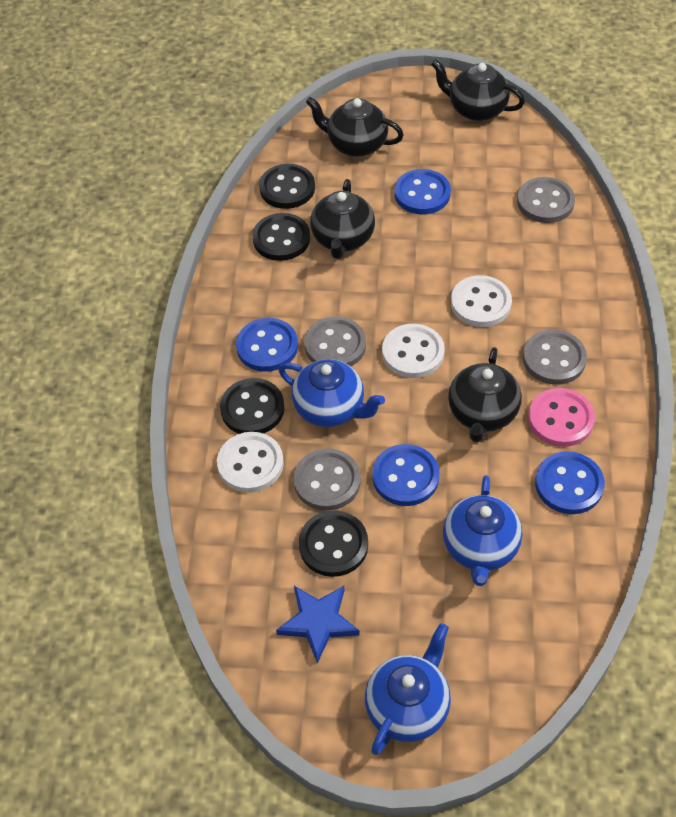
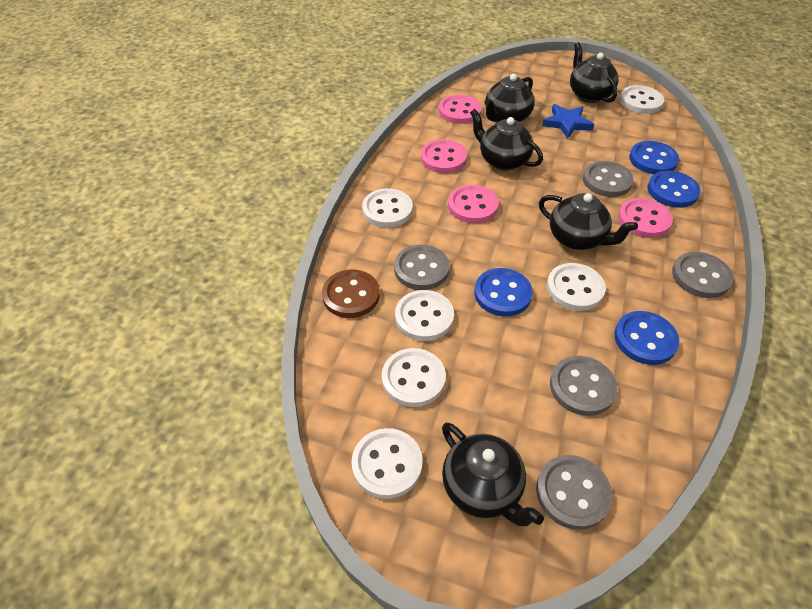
black button: [220,378,285,434] [252,213,310,261] [259,164,315,209] [299,510,368,577] = 4 -> none = 0
black teapot: [306,97,404,157] [310,179,375,259] [431,59,525,121] [448,347,522,443] = 4 -> [442,422,544,526] [470,109,543,171] [484,74,535,122] [539,193,638,250] [570,42,619,103] = 5
blue teapot: [279,359,385,427] [365,623,451,755] [443,475,523,586] = 3 -> none = 0
brown button: none = 0 -> [322,269,380,318] = 1
grey button: [293,449,361,511] [304,316,366,366] [517,177,575,223] [523,330,587,385] = 4 -> [394,245,449,290] [536,455,612,530] [550,356,617,416] [583,161,634,197] [672,252,733,298] = 5
pink button: [528,388,595,447] = 1 -> [421,139,467,173] [439,95,482,124] [448,185,499,223] [618,198,673,238] = 4
white button: [217,432,284,493] [382,324,445,378] [451,275,512,327] = 3 -> [351,428,423,499] [362,189,413,228] [382,348,446,407] [395,290,454,341] [547,263,606,311] [620,85,664,114] = 6

